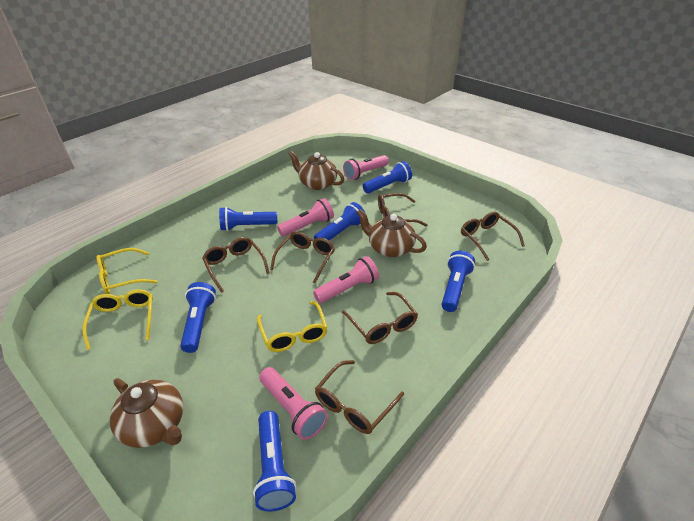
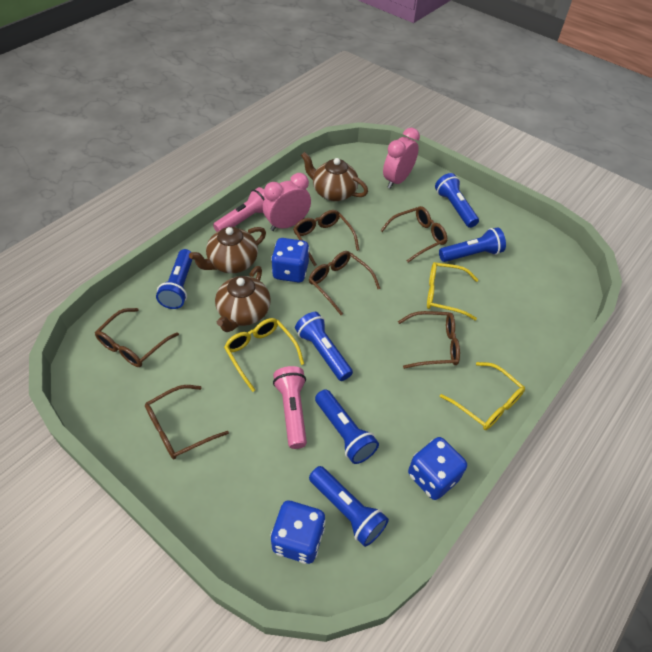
blue dice: none = 0 -> [270,501,326,564] [271,238,309,283] [408,437,467,500] = 3
pink clock: none = 0 -> [263,173,311,231] [383,128,420,189] = 2
pink flashlight: [259,367,328,440] [277,198,334,237] [313,256,379,303] [343,155,389,180] = 4 -> [213,187,265,232] [273,366,307,449] = 2

